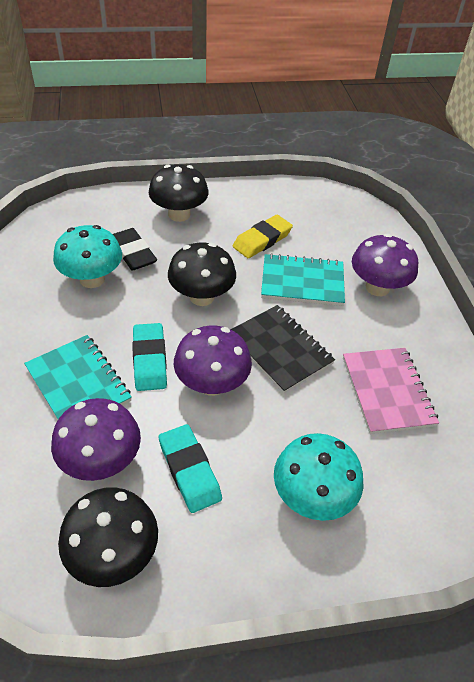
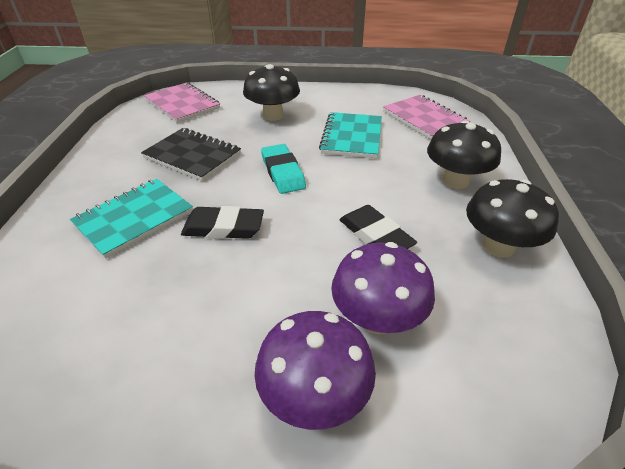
black eraser: [113,228,157,271] = 1 -> [181,206,264,239] [339,205,417,249] = 2
pink notebook: [343,348,439,434] = 1 -> [144,82,220,123] [383,95,470,140] = 2
purple mushroom: [51,398,141,481] [174,325,252,396] [352,234,418,296] = 3 -> [254,311,376,430] [331,242,435,334] = 2
turquoise eraser: [132,323,167,391] [158,424,222,513] = 2 -> [261,144,306,194] = 1
turquoise mushroom: [53,225,122,288] [274,433,363,521] = 2 -> none = 0
yellow eraser: [233,215,293,258] = 1 -> none = 0

